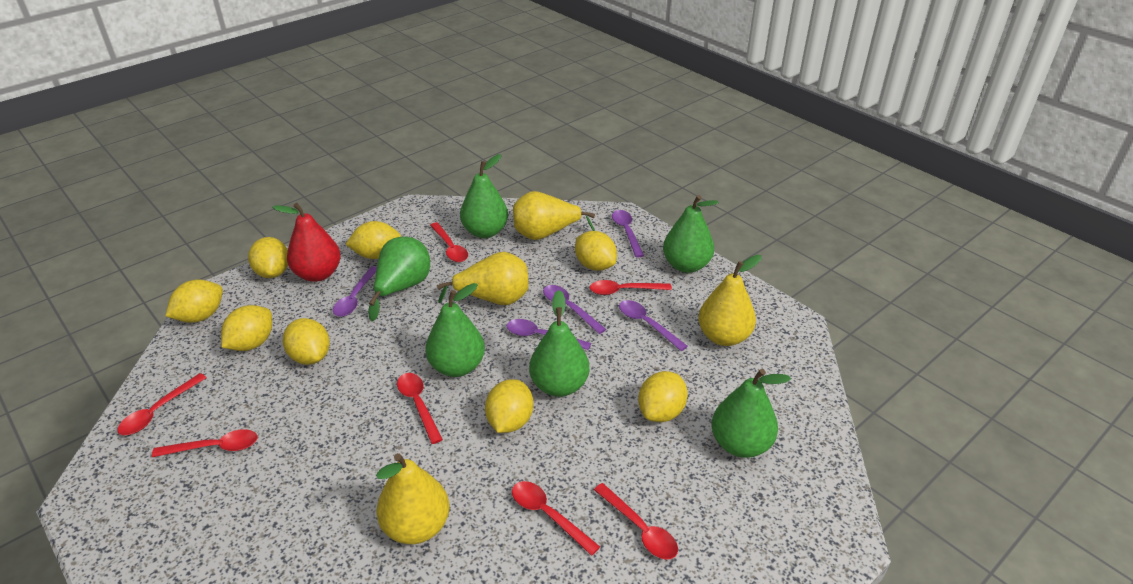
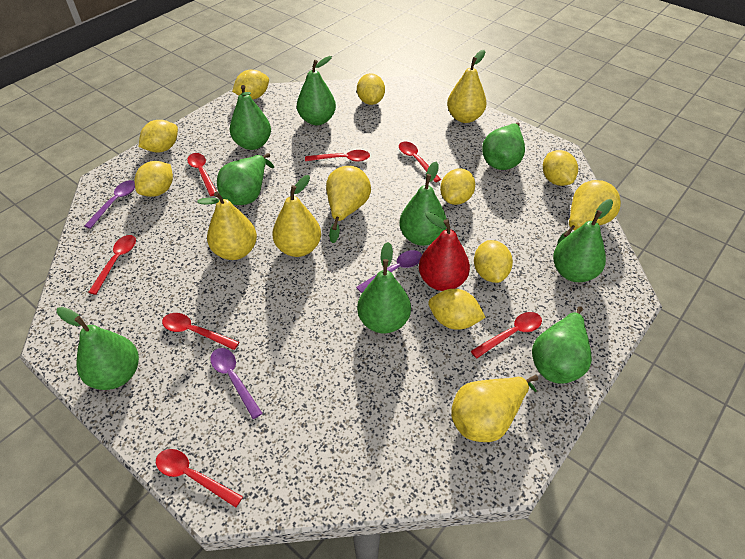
green pear: [368,237,430,321] [425,283,485,377] [460,154,508,238] [529,290,589,397] [663,195,719,273] [712,369,791,458] = 6 -> [56,307,139,390] [217,153,274,205] [230,85,271,150] [297,56,336,125] [357,242,411,333] [399,162,447,246] [482,123,525,170] [532,307,592,384] [553,199,613,282] = 9
purple spoon: [333,266,377,317] [507,319,591,350] [543,285,606,334] [612,210,644,258] [619,300,688,351] = 5 -> [84,180,135,229] [210,348,263,419] [356,250,422,293] = 3
yellow pear: [376,453,450,544] [437,252,529,305] [513,191,595,240] [698,255,762,346] = 4 -> [197,192,257,260] [272,175,321,257] [326,166,371,243] [447,50,487,123] [451,375,538,442] [557,180,621,245] = 6

